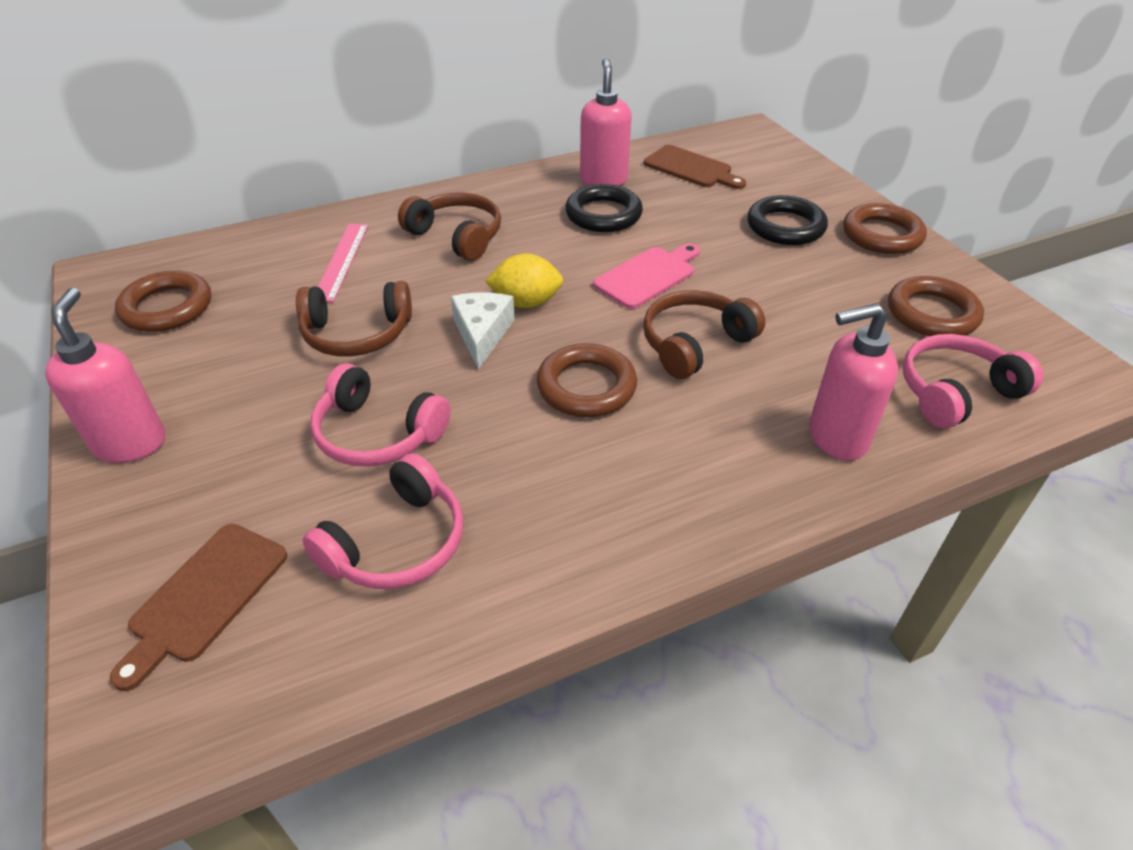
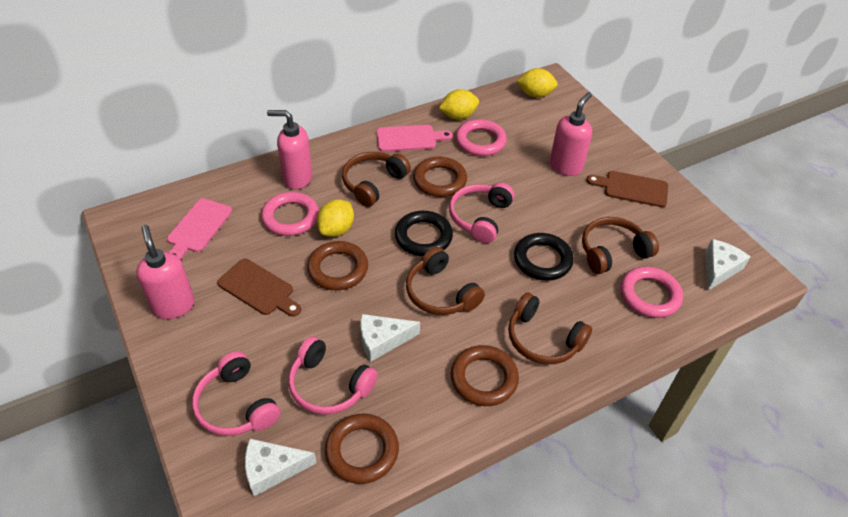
brown headphones: [296,281,412,357] [398,193,501,261] [643,290,765,379] = 3 -> [342,152,411,207] [406,247,485,315] [508,292,592,364] [582,217,659,274] = 4
pink cutting board: [593,243,700,309] = 1 -> [167,198,232,260] [376,125,453,152] = 2
pink ring: none = 0 -> [261,192,319,236] [456,119,507,156] [620,267,683,318] = 3
pink ruler: [318,224,369,302] = 1 -> none = 0
white cheese: [451,293,515,370] = 1 -> [245,439,317,496] [360,314,420,362] [706,239,750,291] = 3
yellow lemon: [485,253,563,308] = 1 -> [317,199,354,237] [439,89,479,120] [516,68,558,98] = 3

